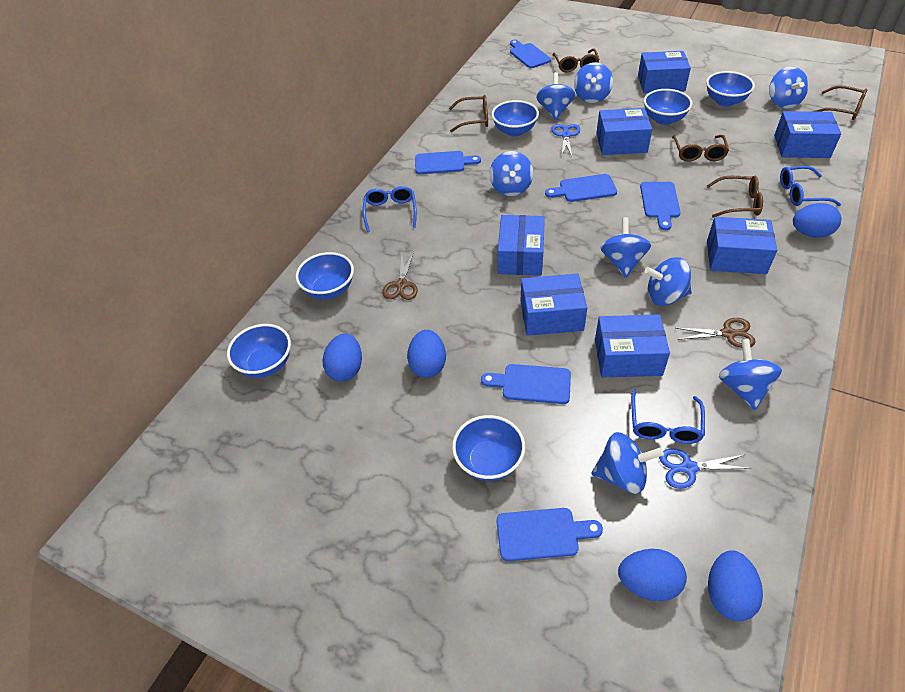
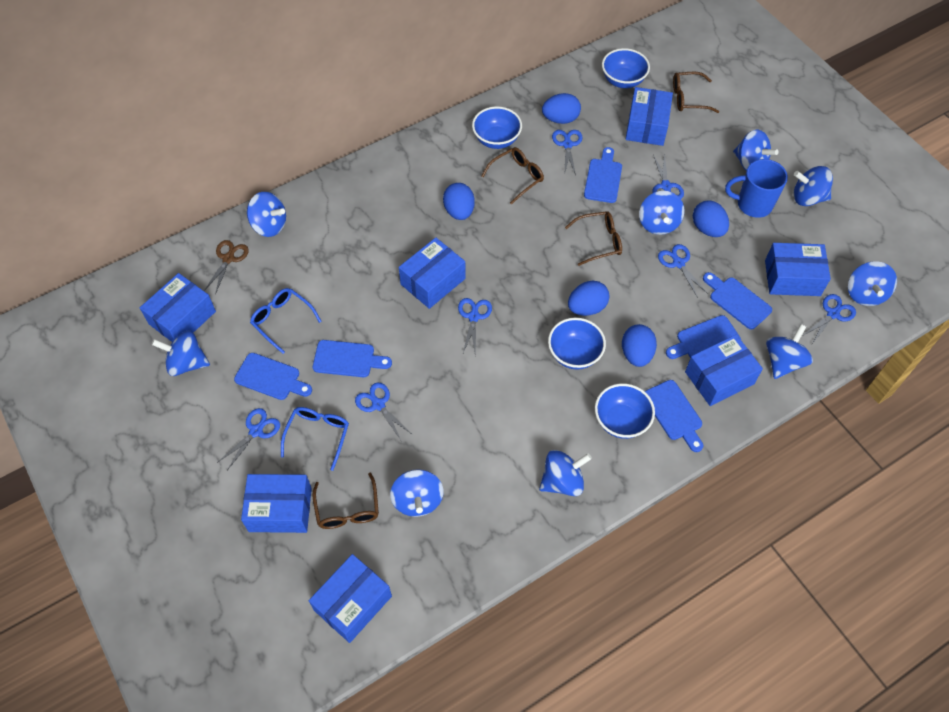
blue bowl: [227,324,291,378] [296,252,354,299] [452,415,525,481] [492,100,539,137] [644,89,692,125] [706,71,755,107] = 6 -> [472,106,522,149] [548,318,606,369] [595,383,655,439] [602,48,650,88] = 4
blue glasses: [363,186,417,232] [631,389,705,444] [780,166,841,206] = 3 -> [250,288,322,354] [281,407,349,471] = 2
blue mug: none = 0 -> [725,159,788,218] = 1
blue scissors: [551,124,580,157] [659,448,752,489] = 2 -> [217,408,280,470] [355,383,413,442] [458,298,492,353] [552,130,583,175] [652,154,684,199] [658,244,708,298] [801,294,856,344] = 7
blue spinning top: [489,151,533,196] [536,72,575,120] [574,62,613,103] [591,432,664,494] [600,217,651,278] [644,257,692,306] [719,339,782,410] [769,67,809,109] = 8 -> [152,330,210,376] [247,192,286,237] [390,469,443,517] [539,450,592,496] [639,191,684,235] [733,130,778,171] [766,324,813,379] [793,166,833,206] [848,261,897,306] = 9
brown glasses: [449,95,488,132] [553,49,600,72] [672,135,729,162] [707,176,763,218] [812,85,867,120] = 5 -> [313,472,379,529] [482,147,544,205] [565,211,622,266] [673,72,719,113] = 4
brown scissors: [382,252,418,300] [676,318,756,348] = 2 -> [204,240,249,295] = 1

